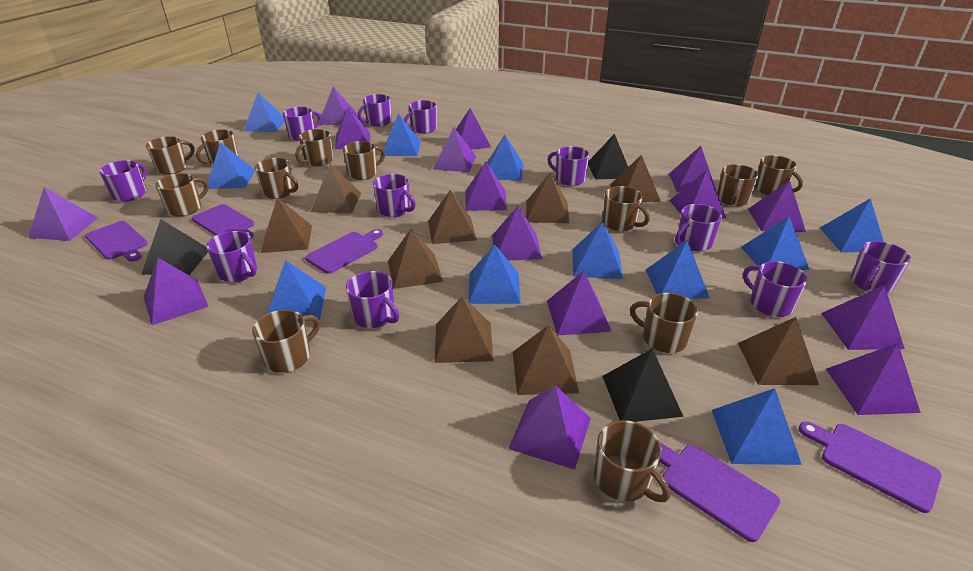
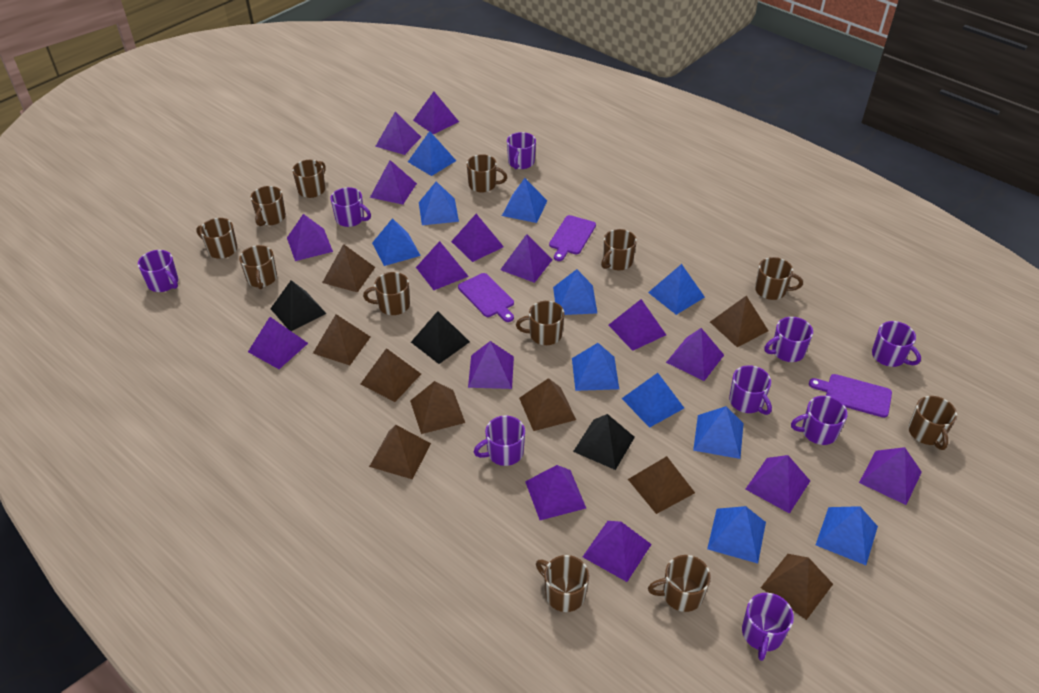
purple cutting board: [85,221,148,262] [192,204,255,238] [305,229,383,274] [659,443,780,542] [799,422,942,513] = 5 -> [458,273,514,322] [549,215,596,261] [809,374,892,418] = 3
purple mug: [99,160,147,202] [206,231,257,282] [283,107,321,141] [346,271,400,328] [358,94,392,127] [373,174,416,217] [404,100,437,134] [547,146,590,186] [675,204,722,251] [743,261,807,317] [851,241,911,293] = 11 -> [138,250,178,292] [330,187,371,227] [474,416,525,466] [507,132,536,169] [729,365,772,415] [742,593,794,661] [764,317,813,362] [791,396,848,445] [872,321,921,367] = 9

